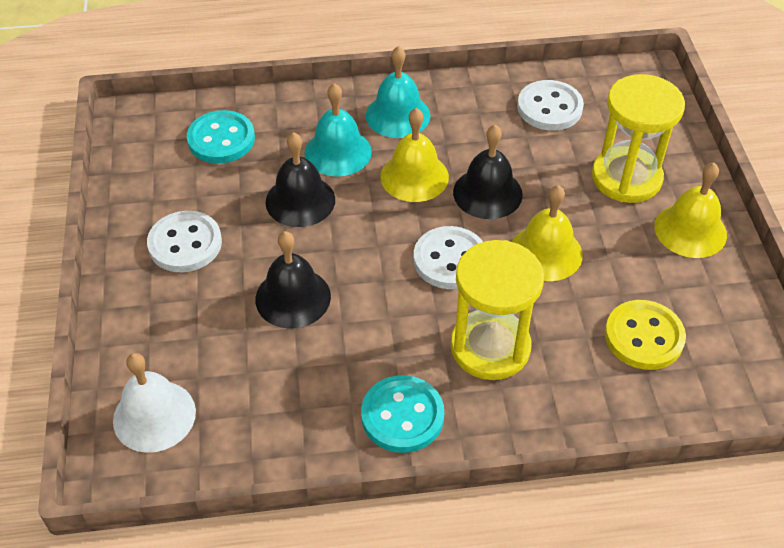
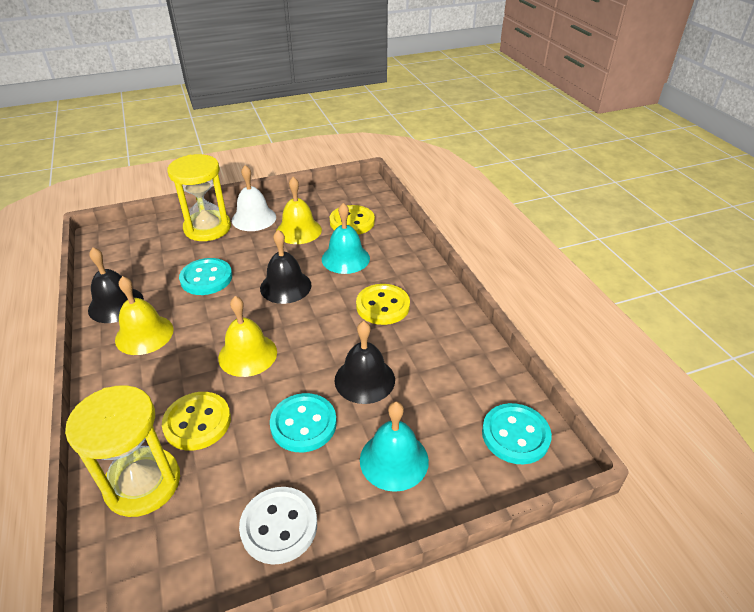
turquoise button: [187,110,255,163] [361,375,444,453] = 2 -> [179,258,232,295] [270,393,337,452] [482,403,552,464] = 3
white button: [147,211,222,272] [413,226,483,289] [517,80,584,130] = 3 -> [239,487,317,565] = 1
yellow button: [605,300,686,370] = 1 -> [162,392,231,451] [330,205,375,235] [356,284,410,325] = 3

